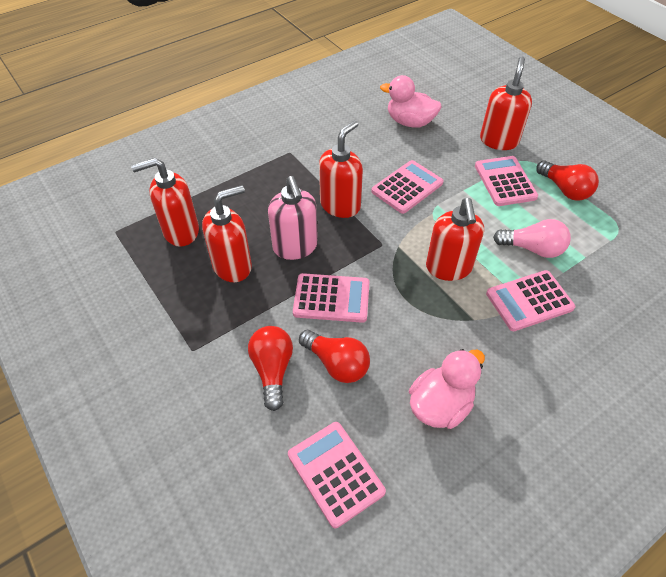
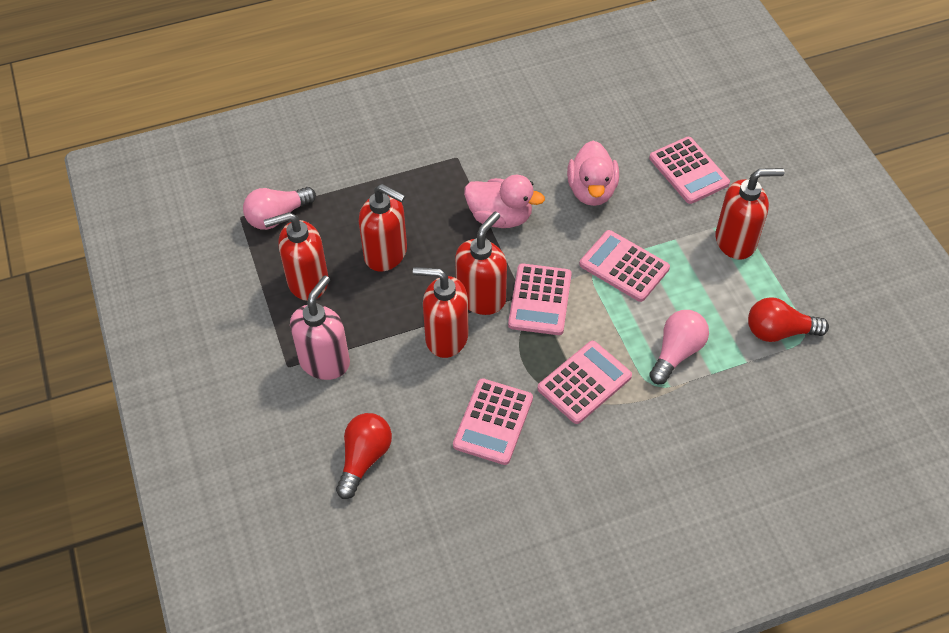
pink light bulb: [493,219,571,258] = 1 -> [243,187,316,230] [649,310,709,384] = 2
red light bulb: [248,326,293,411] [299,330,370,383] [536,160,599,201] = 3 -> [336,413,392,499] [748,297,829,342] = 2

